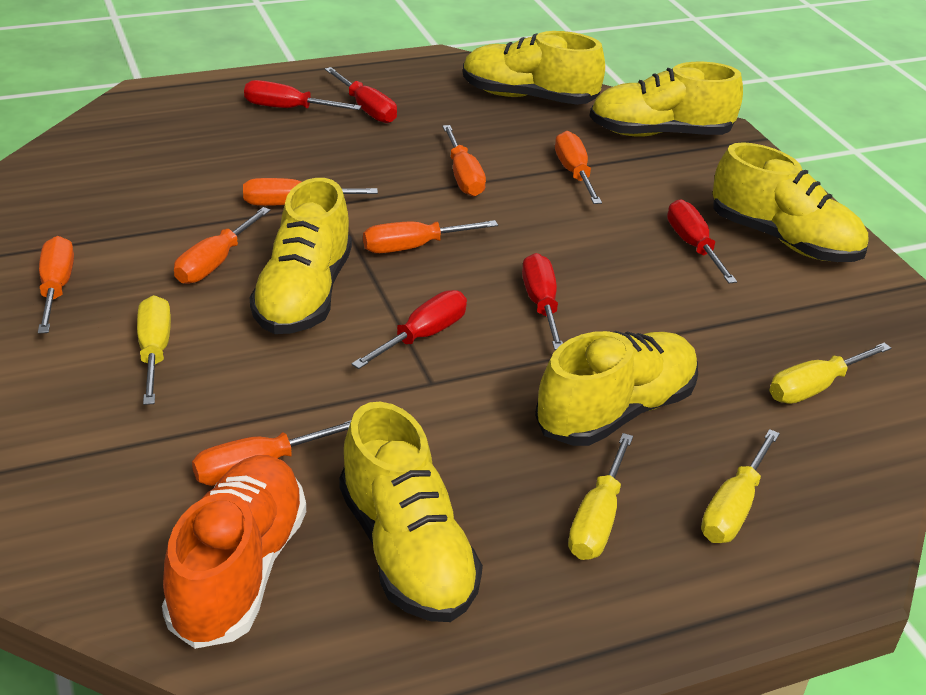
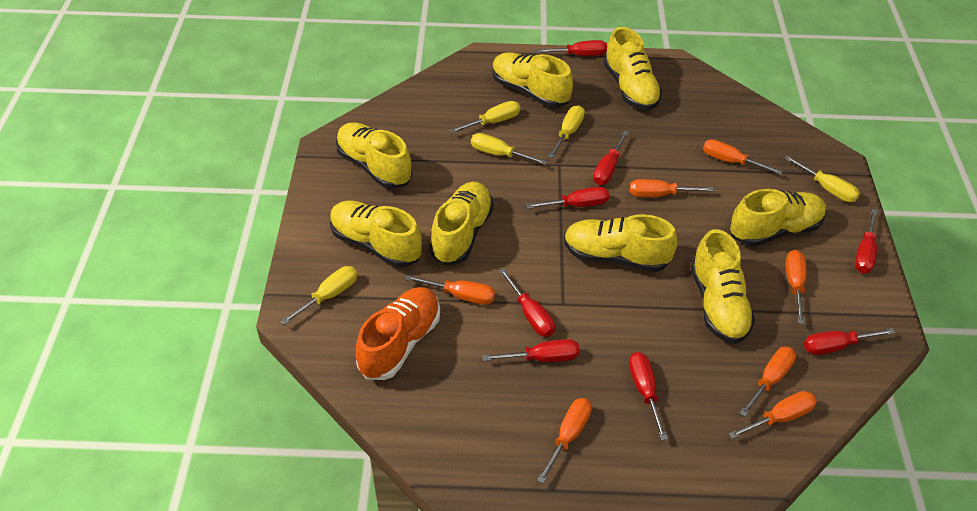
red screwdriver: [244,80,361,110] [325,67,397,123] [351,290,467,369] [522,253,563,350] [667,199,737,283] = 5 -> [482,339,580,362] [499,268,555,337] [526,187,609,209] [535,40,607,56] [593,131,629,185] [629,352,668,440] [804,328,895,355] [855,209,878,273] = 8
yellow screwdriver: [137,295,171,405] [568,433,633,560] [701,429,780,543] [769,343,891,404] = 4 -> [280,266,357,325] [450,101,520,133] [471,133,547,165] [548,106,585,158] [784,156,860,202] = 5
yellow shoe: [250,178,352,334] [339,402,483,622] [463,31,605,105] [535,331,698,446] [590,62,743,137] [713,142,868,262] = 6 -> [330,200,422,267] [336,122,412,189] [429,182,494,265] [492,52,573,108] [564,214,677,272] [604,27,662,110] [690,229,755,344] [730,189,826,246] = 8

